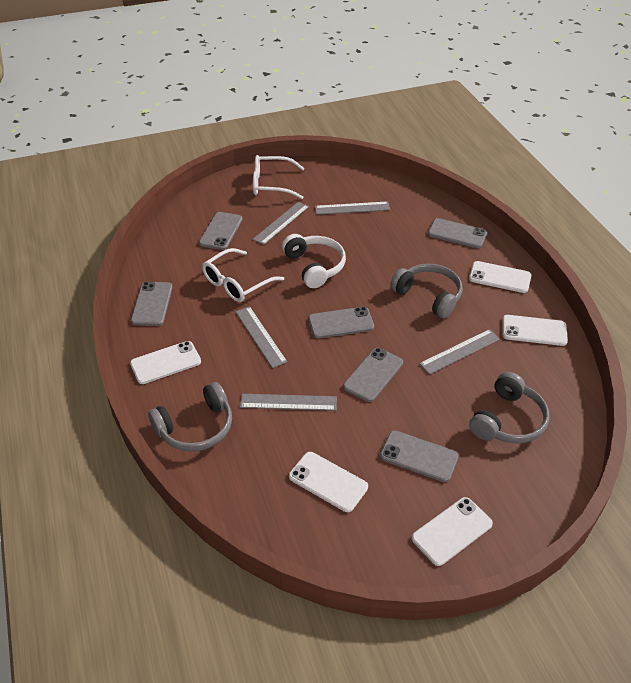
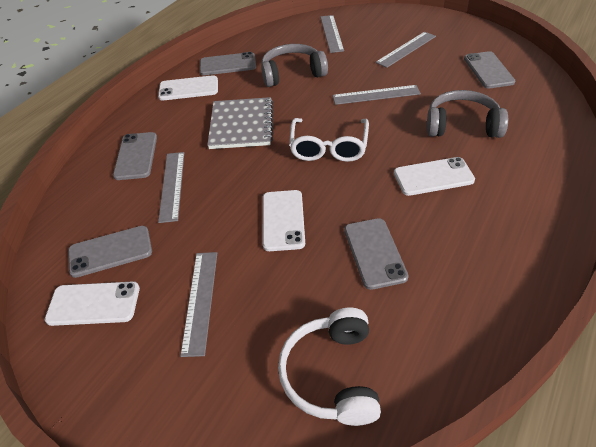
grey headphones: [148,382,232,452] [390,263,463,319] [469,372,549,444] = 3 -> [261,44,328,87] [427,90,508,138] = 2
grey notebook: none = 0 -> [207,97,273,149] = 1
grey phone: [131,282,173,326] [199,212,243,250] [308,307,374,339] [343,348,403,402] [380,430,459,482] [428,218,487,248] = 6 -> [68,226,152,278] [113,132,157,180] [200,52,256,75] [344,218,408,290] [464,51,516,89] = 5
white glasses: [202,248,284,302] [253,155,305,199] = 2 -> [289,118,369,162] = 1
white phone: [130,341,201,384] [289,452,368,512] [412,497,493,566] [469,261,531,293] [502,315,568,346] = 5 -> [45,281,140,326] [158,75,218,100] [263,190,305,251] [394,157,475,196] = 4

